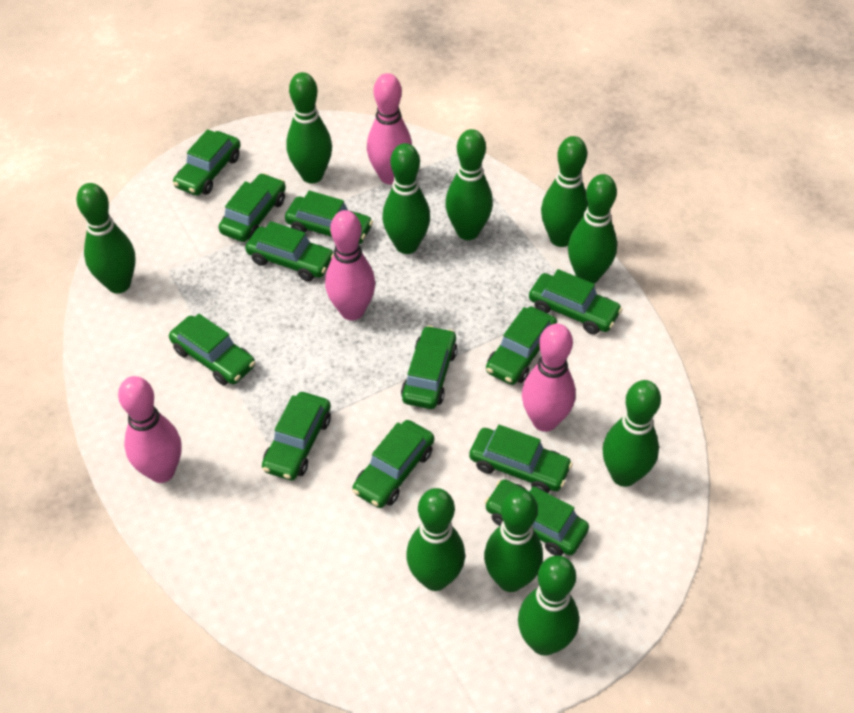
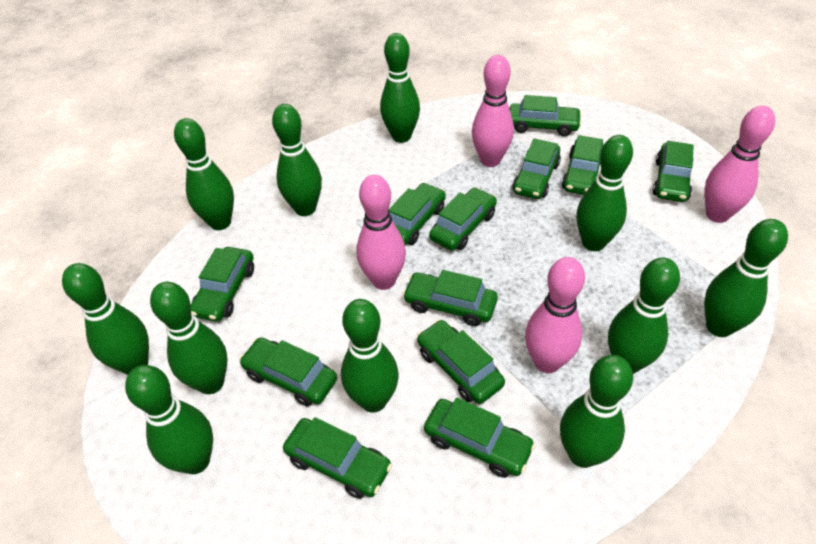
green bowling pin: [76,183,136,294] [286,72,332,183] [382,143,430,254] [406,488,465,591] [445,129,493,240] [484,489,543,592] [518,556,579,656] [541,136,588,247] [568,174,617,284] [603,380,661,487] = 10 -> [62,263,149,375] [125,365,213,474] [150,282,227,394] [174,118,234,230] [272,104,322,216] [341,299,399,413] [380,33,420,143] [560,355,633,468] [577,135,633,251] [608,257,680,374] [704,219,788,337] = 11

